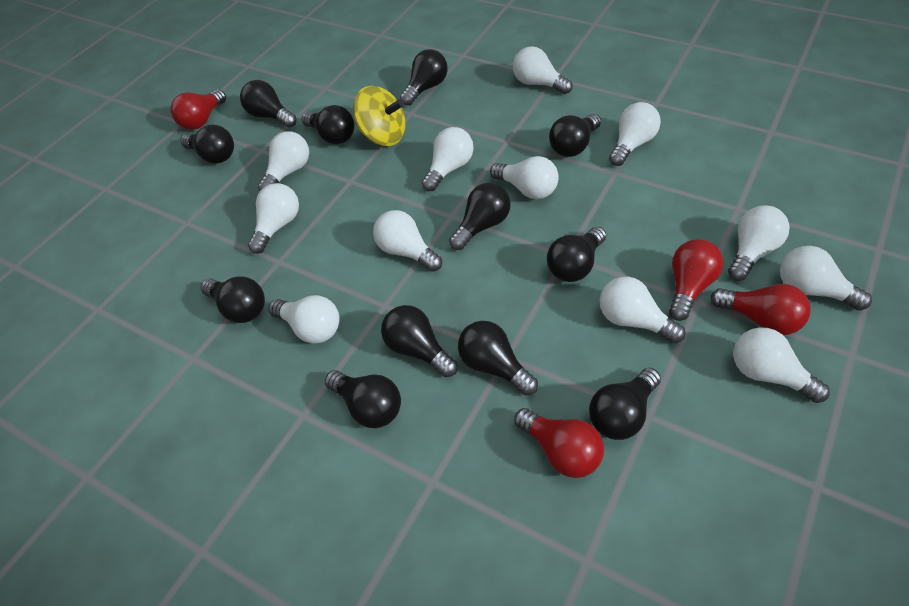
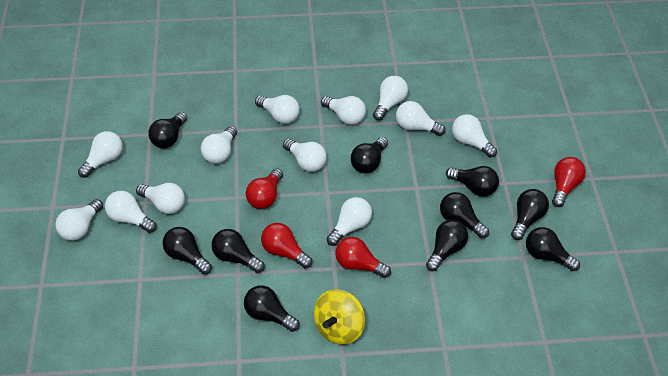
black light bulb: [180,125,234,164] [201,277,265,323] [240,80,297,128] [302,105,354,144] [325,370,401,428] [381,305,458,377] [400,49,448,106] [449,183,511,250] [458,321,538,395] [547,226,606,282] [549,114,601,157] [589,368,661,440] = 12 -> [148,112,187,148] [162,227,212,275] [211,229,265,273] [244,285,300,332] [351,137,388,173] [426,220,468,271] [440,192,489,239] [446,166,499,197] [511,189,549,240] [526,227,580,271] = 10

